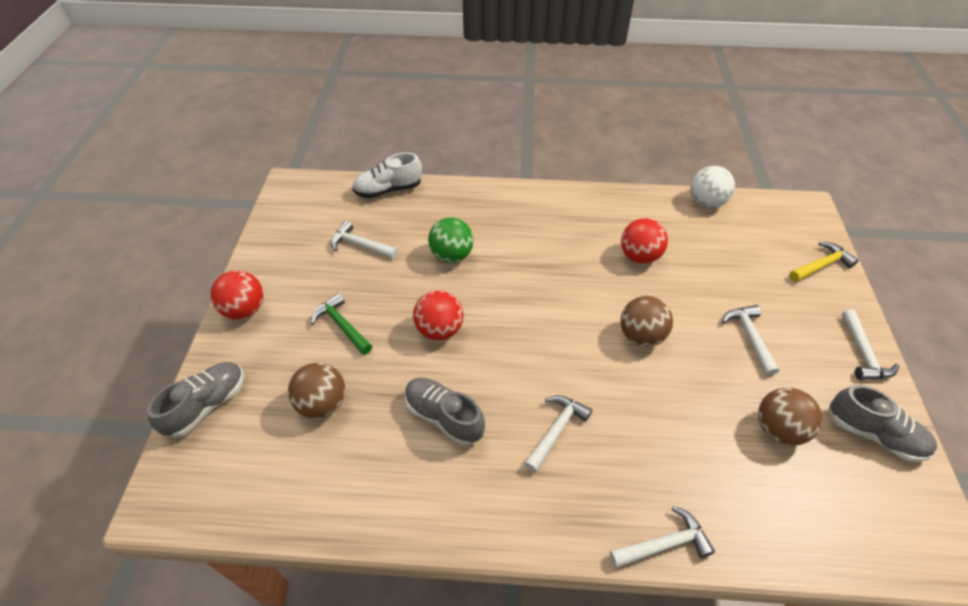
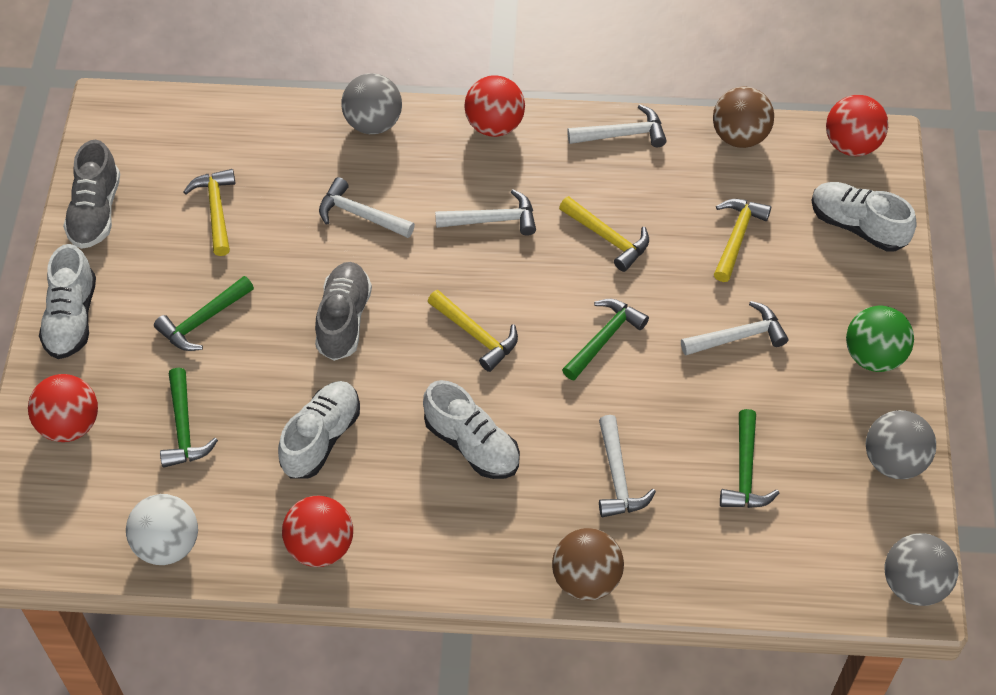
brown ball: [288,363,345,419] [621,296,673,347] [758,387,822,446] = 3 -> [552,528,624,601] [713,87,774,148] = 2
green hammer: [311,293,372,355] = 1 -> [154,276,254,351] [160,368,218,468] [562,299,649,380] [720,409,779,508] = 4
grey ball: none = 0 -> [341,73,402,134] [866,410,936,479] [885,533,959,606] = 3
grey shoe: [147,362,244,438] [405,378,485,446] [829,385,937,462] = 3 -> [63,139,120,249] [315,262,372,361] = 2
red ball: [210,270,263,319] [413,290,463,340] [621,218,668,264] = 3 -> [28,374,98,442] [282,496,353,567] [464,75,525,137] [826,95,888,156] = 4
white shoe: [352,152,422,198] = 1 -> [39,244,96,359] [278,381,360,479] [423,380,520,479] [811,182,917,252] = 4
yellow hammer: [789,242,859,282] = 1 -> [183,169,235,256] [428,290,518,372] [559,196,649,272] [714,199,771,282] = 4

